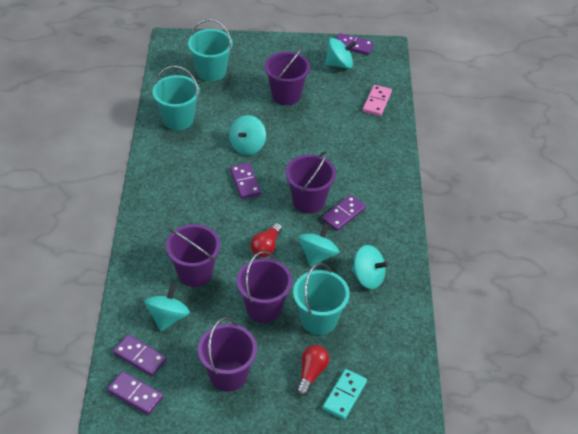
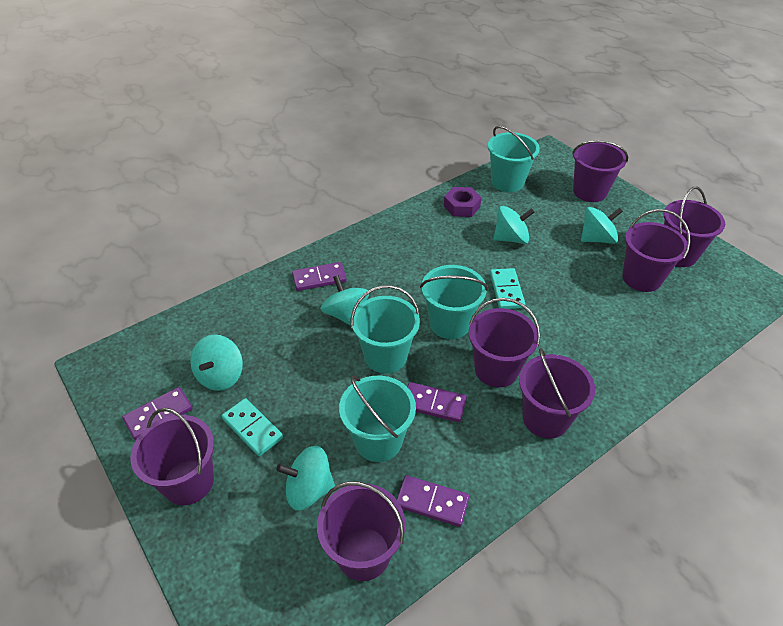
pink domino: [363,85,392,116] = 1 -> none = 0
purple bucket: [166,224,220,287] [198,317,257,392] [237,251,292,323] [265,48,310,105] [285,151,336,213] = 5 -> [130,408,214,505] [317,481,405,581] [469,298,541,387] [519,348,595,439] [572,140,628,202] [622,209,691,292] [663,187,725,267] = 7
purple domino: [107,371,163,415] [113,334,167,377] [230,163,261,199] [322,195,366,231] [336,33,374,55] = 5 -> [122,387,193,440] [292,262,347,291] [397,475,469,527] [407,382,467,422] = 4
purple nut: none = 0 -> [444,187,482,217] = 1
red light bulb: [250,223,282,257] [296,345,329,396] = 2 -> none = 0
turquoise bucket: [152,66,200,130] [188,19,233,82] [293,263,350,335] = 3 -> [339,376,416,462] [351,285,420,374] [420,265,488,339] [488,126,540,192] = 4
turquoise domino: [322,369,367,420] = 1 -> [222,398,283,456] [490,268,525,309] = 2

